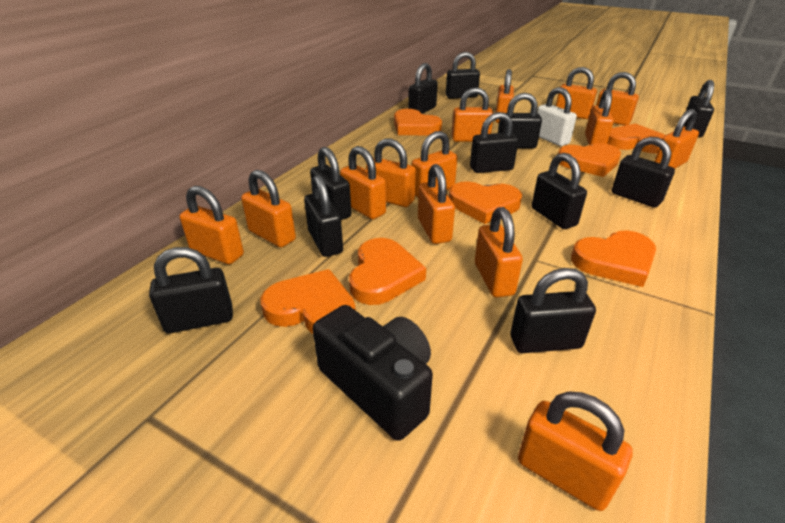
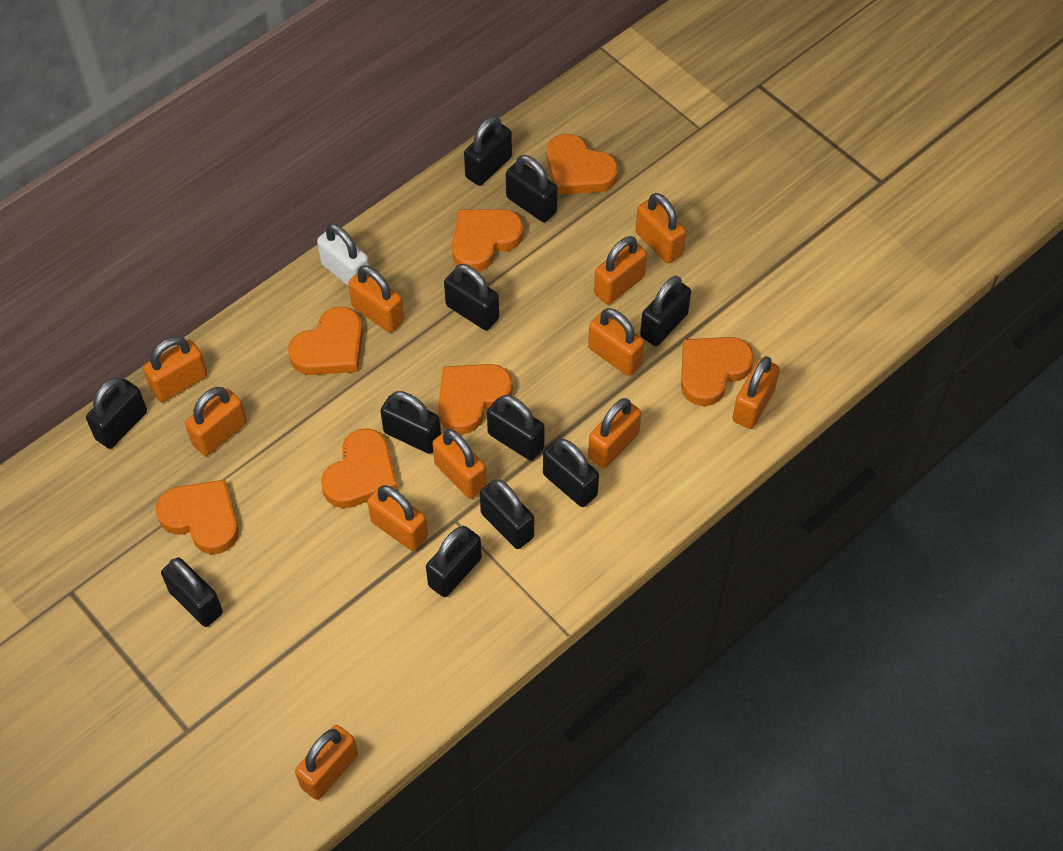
black camera: [313,305,433,441] = 1 -> none = 0
orange padlock: [179,186,244,264] [241,170,296,247] [340,146,386,219] [366,138,416,207] [411,131,457,197] [418,164,455,244] [452,87,493,142] [475,207,523,298] [495,69,514,123] [518,392,633,511] [556,67,597,119] [585,89,614,145] [596,72,639,126] [654,109,699,169] = 14 -> [143,336,208,402] [185,387,247,456] [295,725,358,800] [348,265,404,333] [367,485,428,551] [432,429,487,499] [588,308,644,376] [588,398,641,468] [594,236,647,304] [635,193,686,263] [732,356,780,429] = 11

